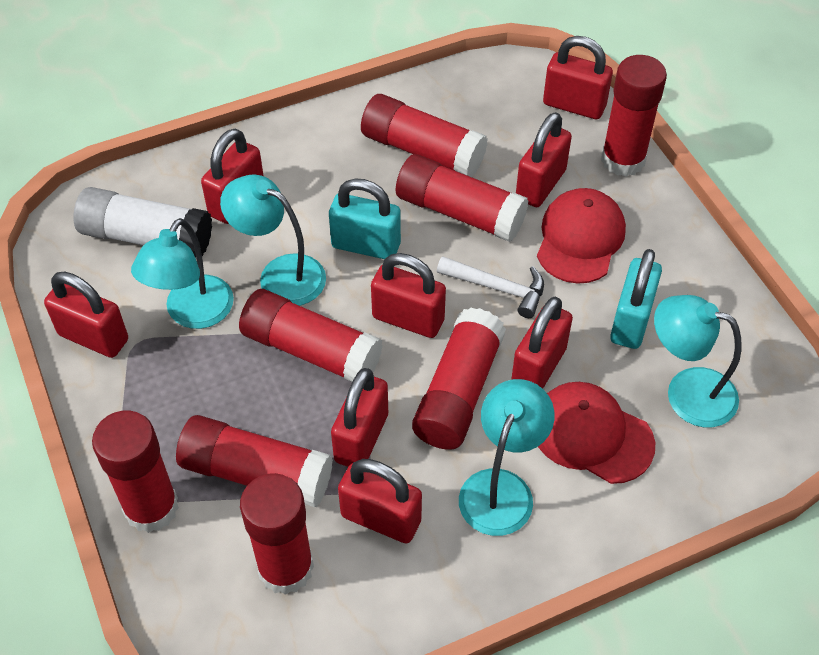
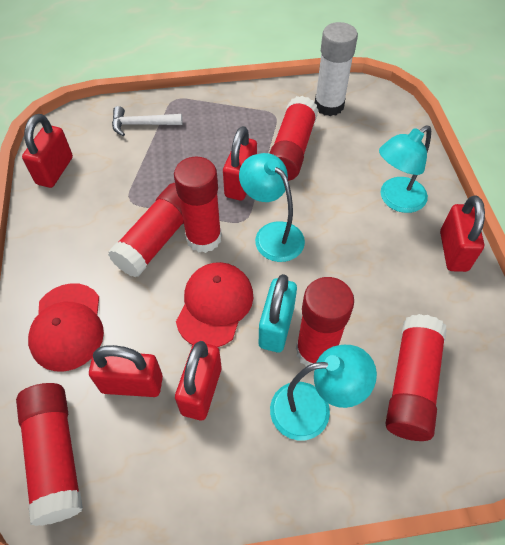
red glue stick: [92,411,179,533] [176,415,333,507] [239,289,383,382] [240,473,314,595] [361,94,488,177] [396,154,529,242] [412,308,506,450] [601,55,667,177] = 8 -> [16,383,83,526] [108,183,184,277] [174,157,222,253] [269,96,318,181] [296,277,354,367] [386,314,447,441] = 6
red padlock: [44,272,128,358] [201,128,264,224] [331,368,388,467] [338,459,422,543] [371,253,446,338] [511,297,573,389] [516,112,572,207] [543,36,613,119] = 8 -> [22,114,73,188] [89,345,163,397] [175,341,221,420] [223,126,257,201] [440,195,485,272] = 5
turquoise lamp: [131,218,234,329] [220,175,326,306] [459,379,554,536] [654,295,742,427] = 4 -> [239,153,305,262] [270,345,377,440] [379,125,431,213] = 3
turquoise padlock: [329,178,401,259] [610,249,662,349] = 2 -> [259,274,297,352] = 1

